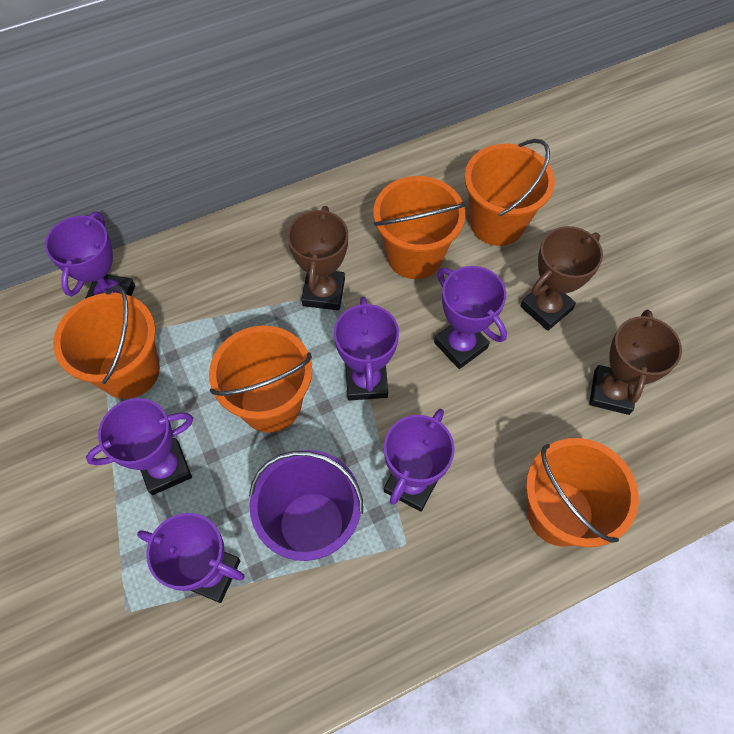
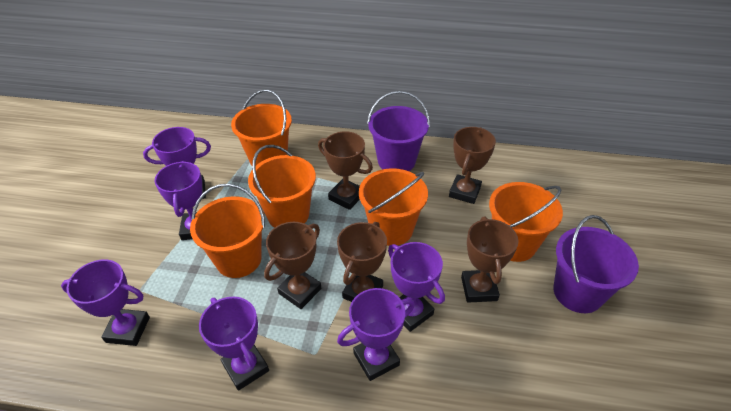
brown trophy: [287,206,348,310] [520,226,603,331] [589,310,682,415] = 3 -> [264,222,321,309] [318,131,373,210] [337,222,387,302] [449,127,496,204] [461,217,518,303] = 5
purple bucket: [249,450,363,561] = 1 -> [367,91,430,171] [553,215,639,313] = 2

